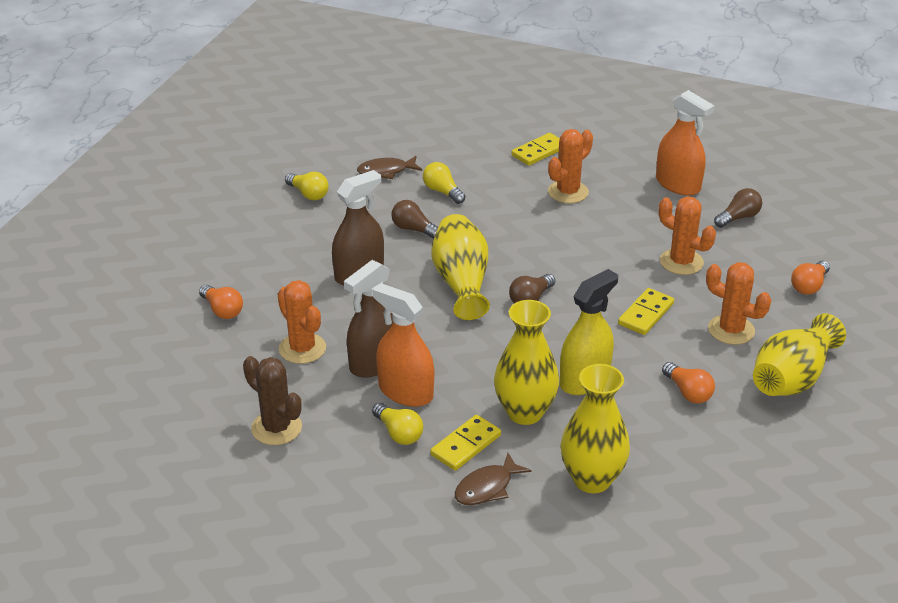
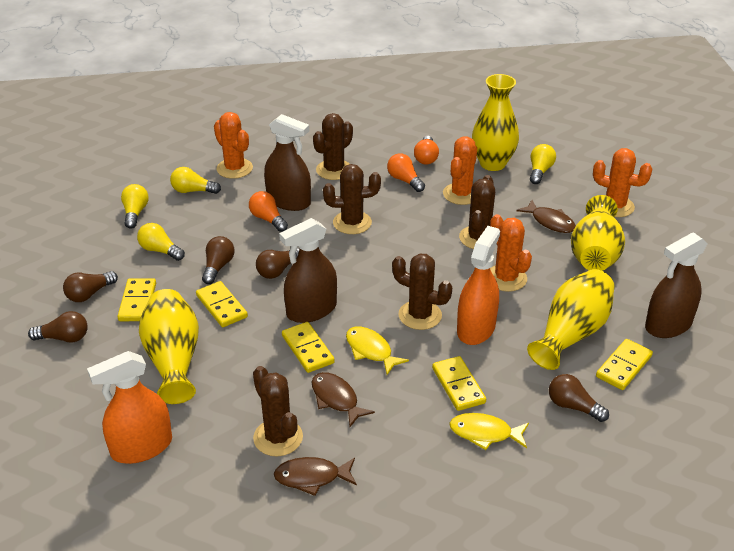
brown cactus: [243,356,302,445] = 1 -> [253,366,303,457] [313,113,353,180] [323,164,381,234] [392,253,452,330] [459,175,495,249] = 5
brown fish: [357,156,422,179] [455,453,532,505] = 2 -> [274,457,357,496] [312,372,375,427] [516,200,576,233] = 3
brown light bulb: [391,200,438,239] [509,274,555,303] [714,188,762,228] = 3 -> [28,311,88,342] [63,271,118,302] [202,236,235,284] [256,248,299,279] [549,374,609,422] = 5
brown spray bottle: [332,170,384,285] [344,260,393,378] = 2 -> [264,114,311,211] [279,218,337,323] [645,232,708,338] = 3
yellow domino: [430,415,501,471] [511,133,560,166] [618,288,674,335] = 3 -> [117,278,156,321] [196,281,248,327] [282,322,335,373] [432,356,486,411] [596,339,653,390] = 5
yellow fish: none = 0 -> [346,327,409,375] [449,413,529,450] = 2
yellow light bulb: [285,172,329,200] [372,403,423,445] [423,162,465,204] = 3 -> [121,184,149,229] [137,223,185,261] [170,167,221,194] [530,144,556,184] = 4
yellow spray bottle: [560,269,618,395] = 1 -> none = 0

